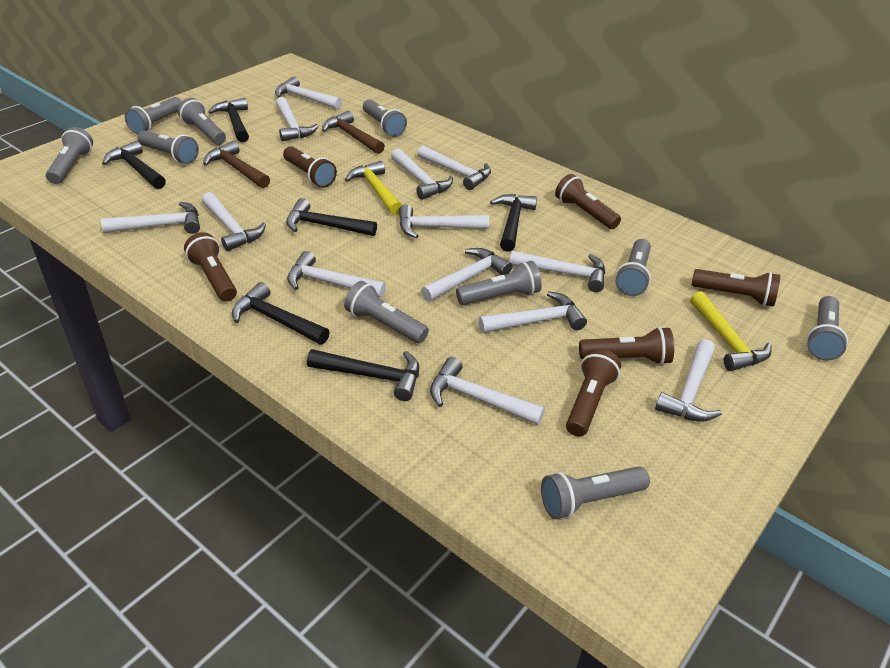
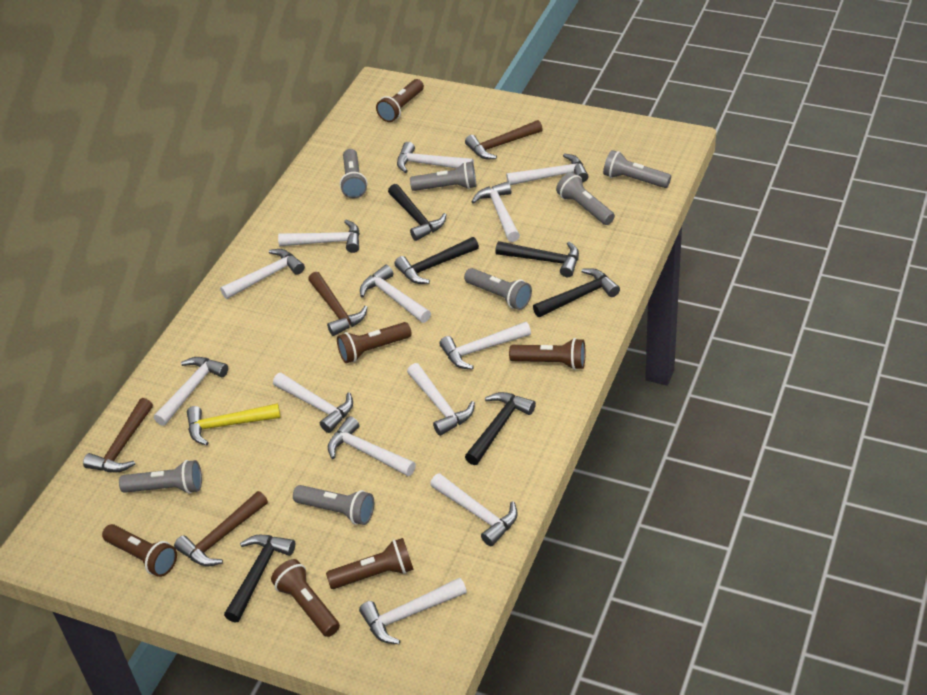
brown hammer: [203,141,270,188] [322,111,385,154] = 2 -> [83,398,153,472] [174,491,268,567] [308,272,368,336] [465,120,543,159] = 4
grey flashlight: [46,127,93,184] [125,97,182,134] [137,131,199,164] [178,98,226,145] [344,281,429,343] [363,99,407,137] [456,261,542,305] [541,466,650,519] [615,239,651,296] [806,296,848,360] = 10 -> [119,460,202,494] [293,485,374,525] [340,149,367,198] [410,162,476,191] [464,268,532,310] [556,172,615,225] [603,150,671,188] = 7
yellow hammer: [345,161,402,215] [690,291,771,371] = 2 -> [187,403,281,446] = 1

